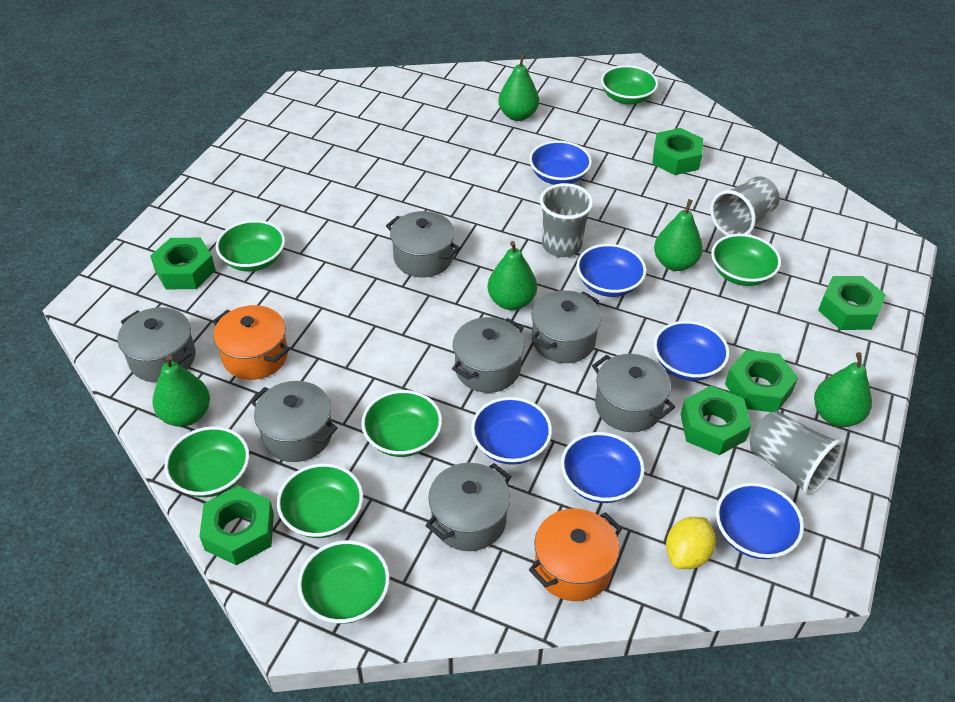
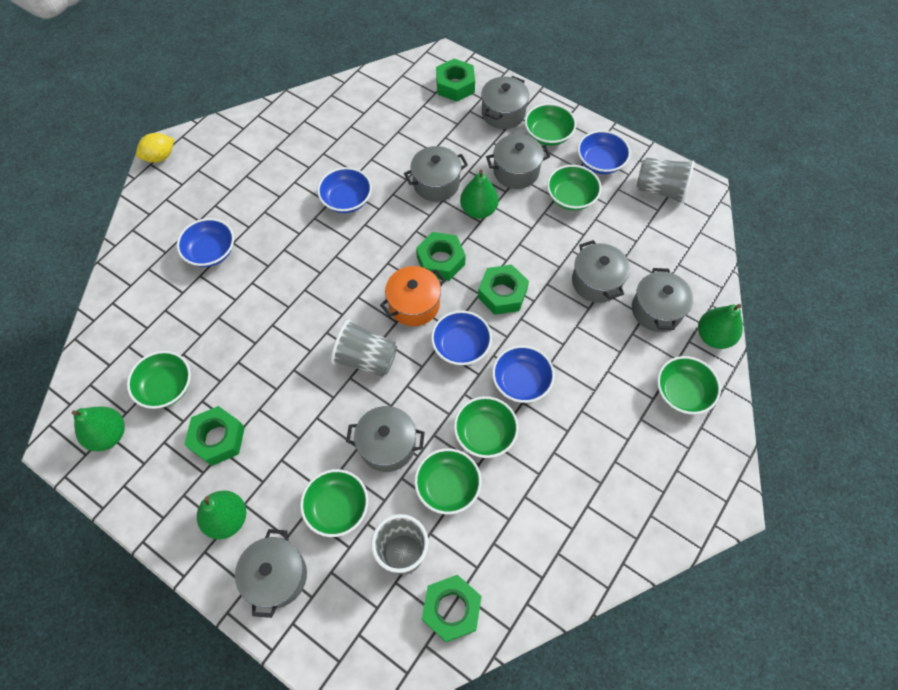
blue bowl: [471,397,552,465] [529,141,592,185] [561,432,645,503] [576,244,646,297] [654,321,730,381] [716,483,804,559] = 6 -> [177,218,234,267] [317,167,372,213] [431,310,492,365] [492,345,555,403] [577,130,631,174] = 5
green nut: [150,238,216,290] [199,486,274,565] [652,128,703,175] [681,386,751,455] [725,350,798,412] [818,276,886,330] = 6 -> [184,406,245,466] [416,232,466,281] [422,575,482,642] [436,59,475,102] [478,264,529,315] = 5
green pear: [153,355,210,427] [488,241,537,310] [498,54,539,121] [654,199,703,271] [814,352,872,427] = 5 -> [72,406,125,451] [197,490,246,540] [460,169,499,219] [698,304,743,349] = 4
orange pot: [212,305,290,380] [529,509,622,601] = 2 -> [380,266,446,326] = 1

